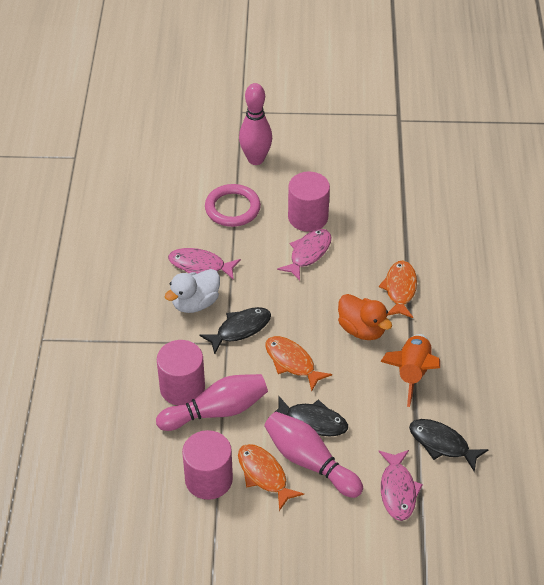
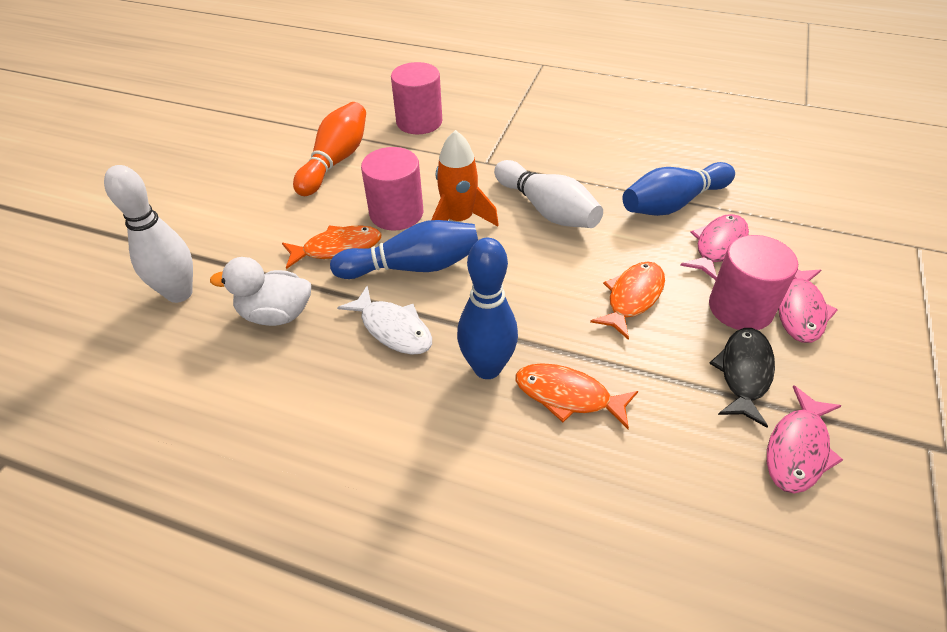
black fish: [199,307,271,354] [275,395,348,436] [409,419,489,472] = 3 -> [709,328,775,428] = 1
blue bowling pin: none = 0 -> [330,220,478,279] [457,238,518,379] [622,162,735,216] = 3
orange bowling pin: none = 0 -> [293,102,366,196] = 1
orange duck: [338,294,392,340] = 1 -> none = 0
pink bowling pin: [156,374,268,431] [239,83,272,165] [264,412,363,498] = 3 -> none = 0
pink ring: [205,184,261,227] = 1 -> none = 0
white bowling pin: none = 0 -> [104,165,193,303] [494,160,603,228] = 2
white fish: none = 0 -> [337,286,432,355] = 1

